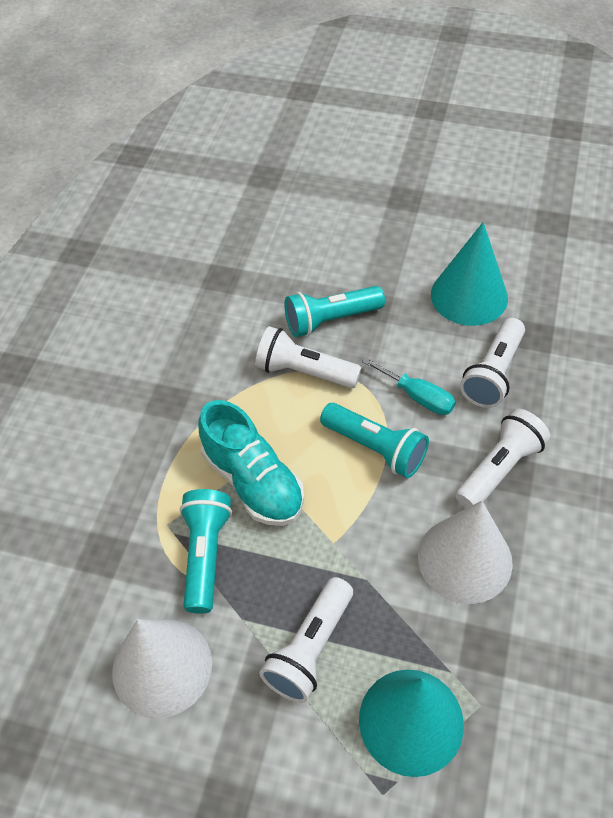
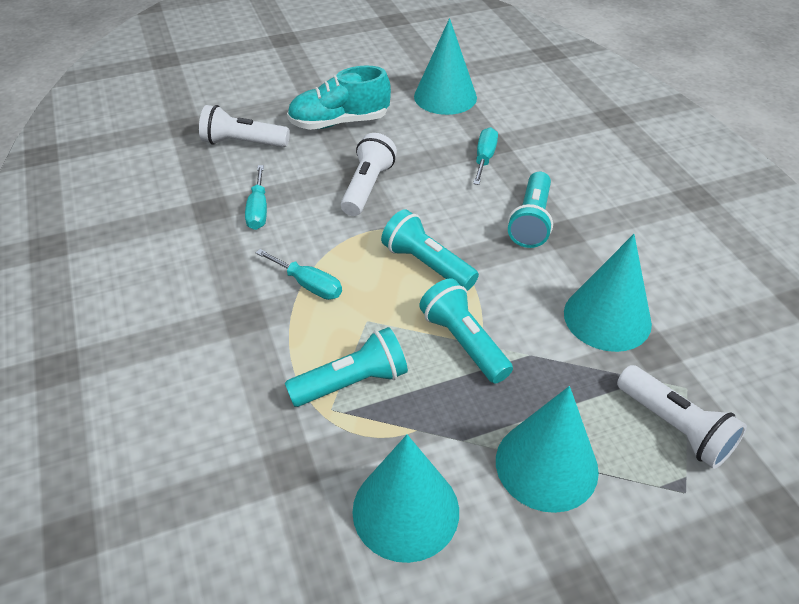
turquoise cone: [359,669,464,777] [431,222,508,326] = 2 -> [352,435,459,563] [414,18,477,115] [496,386,599,513] [564,234,652,352] = 4
turquoise flashlight: [179,489,232,614] [284,286,385,337] [320,403,429,478] = 3 -> [285,327,408,407] [381,209,479,291] [419,279,513,384] [508,172,553,248] = 4
turquoise screwdriver: [362,357,456,415] = 1 -> [245,165,267,230] [256,249,342,300] [473,127,498,185] = 3
white cone: [112,619,212,718] [418,501,513,604] = 2 -> none = 0
white flashlight: [255,326,362,389] [259,577,353,703] [455,409,551,508] [460,318,525,408] = 4 -> [199,105,290,147] [341,133,397,216] [617,365,747,469] = 3

